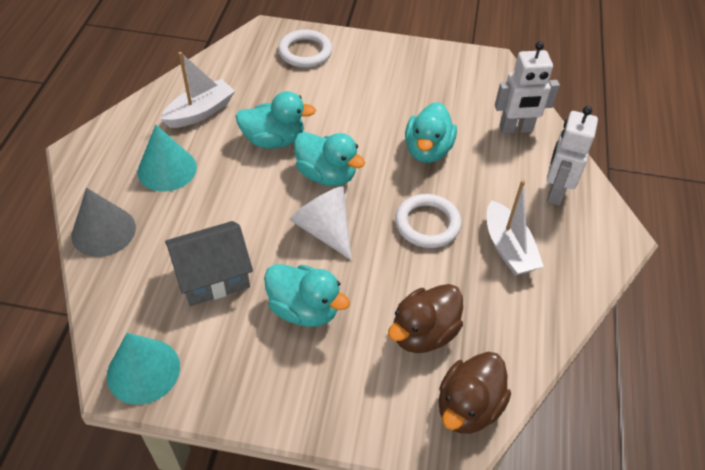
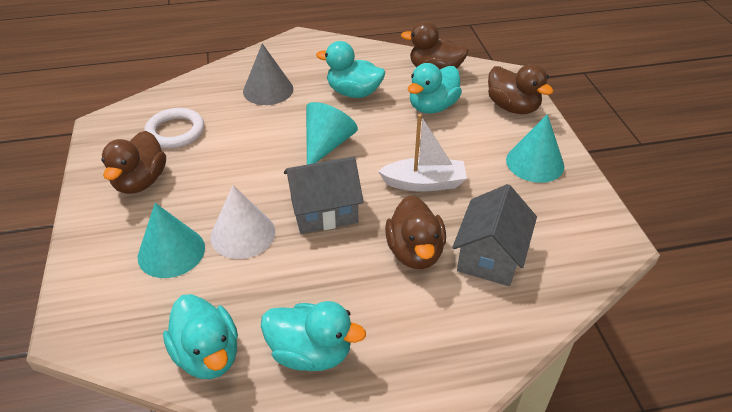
brown duck: [388,284,463,353] [438,352,511,434] = 2 -> [101,131,166,194] [385,195,446,269] [401,21,469,69] [488,64,554,114] = 4
grey house: [165,221,253,306] = 1 -> [284,157,364,234] [452,184,537,286] = 2
turquoise cone: [107,333,180,405] [138,125,197,192] = 2 -> [138,203,205,278] [306,102,358,165] [506,114,564,183] = 3
white boat: [161,52,235,128] [487,180,544,276] = 2 -> [378,114,467,192] = 1
white ring: [278,29,332,68] [395,194,462,248] = 2 -> [144,108,204,148] = 1
white robot: [495,41,560,134] [547,106,598,206] = 2 -> none = 0

